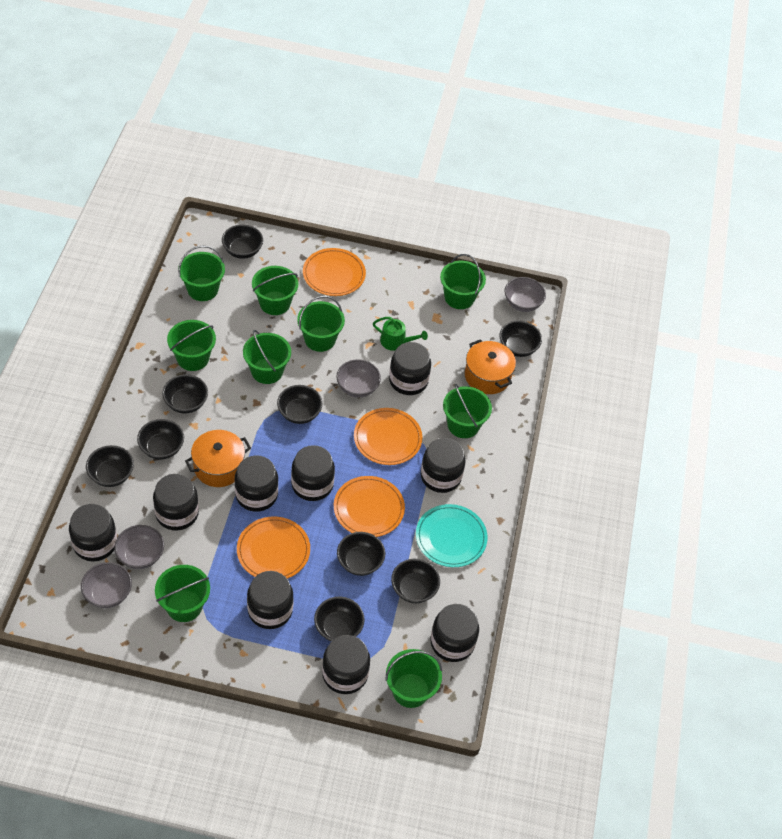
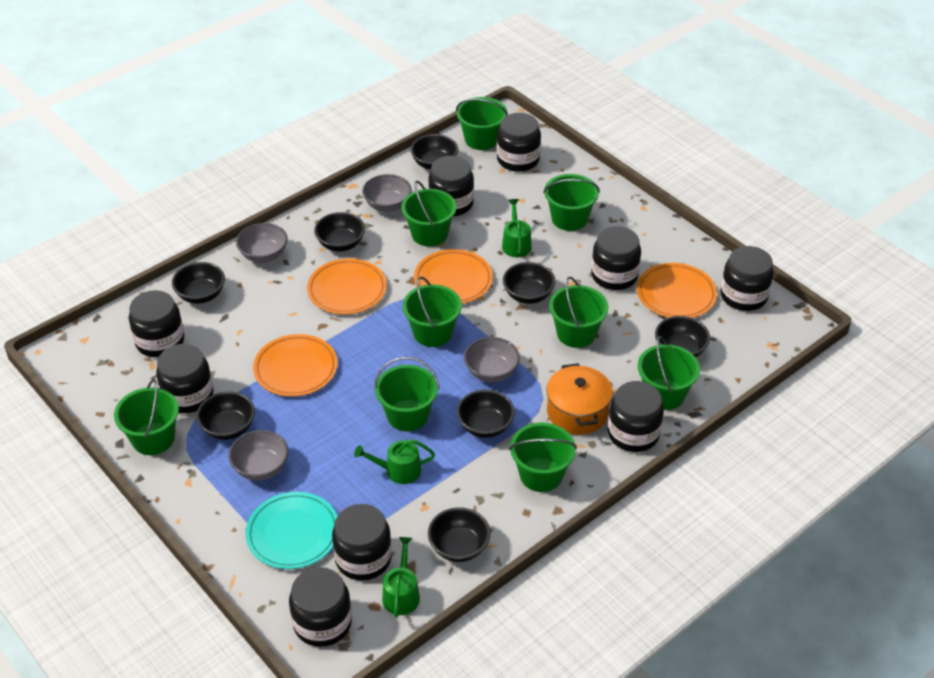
black bowl: [86,445,134,487] [137,419,184,460] [162,374,208,414] [222,224,263,259] [277,385,323,424] [314,597,365,642] [337,532,385,576] [391,559,440,603] [500,320,542,357] = 9 -> [172,262,225,304] [196,392,255,440] [314,212,365,251] [411,134,458,170] [428,507,490,562] [457,390,515,438] [503,262,556,304] [655,316,710,357] = 8
green watering can: [373,317,428,351] = 1 -> [354,439,435,484] [382,537,420,617] [502,199,532,257] = 3
orange pot: [185,430,251,487] [465,339,516,394] = 2 -> [546,363,613,435] = 1

